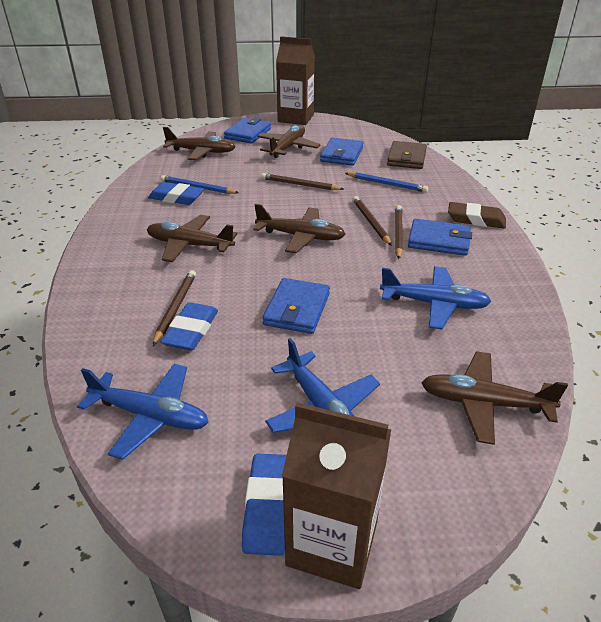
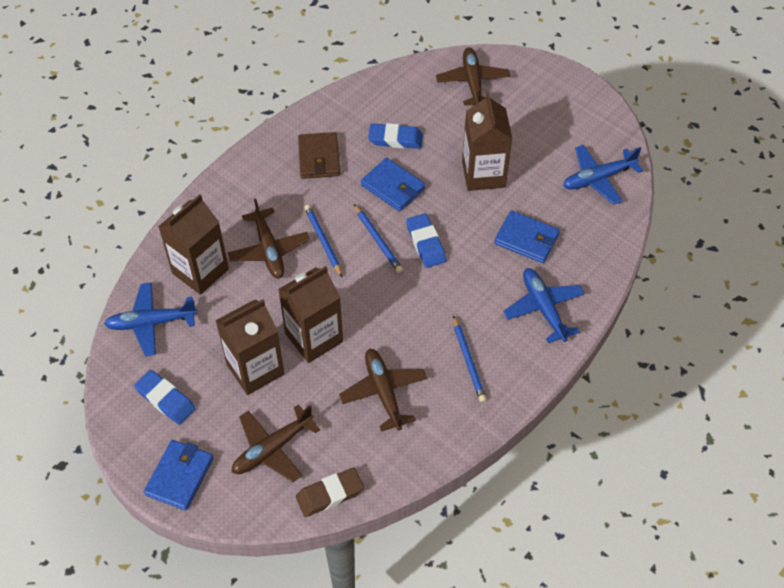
blue pencil: [161,175,239,194] [345,172,428,192] = 2 -> [304,205,342,277] [354,204,403,273] [453,315,486,402] = 3
blue wallet: [224,118,271,144] [262,278,330,334] [320,138,364,166] [408,219,472,256] = 4 -> [144,440,214,511] [361,158,425,212] [494,211,560,263] = 3
brown carton: [276,36,315,125] [282,402,391,589] = 2 -> [158,194,229,295] [215,299,284,395] [278,266,343,363] [462,92,513,191] = 4
brown pencil: [153,270,196,346] [261,173,343,190] [353,196,392,246] [395,205,403,259] = 4 -> none = 0
brown plane: [147,215,237,262] [163,127,236,160] [253,204,345,253] [257,125,321,158] [421,351,568,445] = 5 -> [228,199,310,279] [232,404,320,482] [339,349,427,431] [436,48,510,105] = 4

